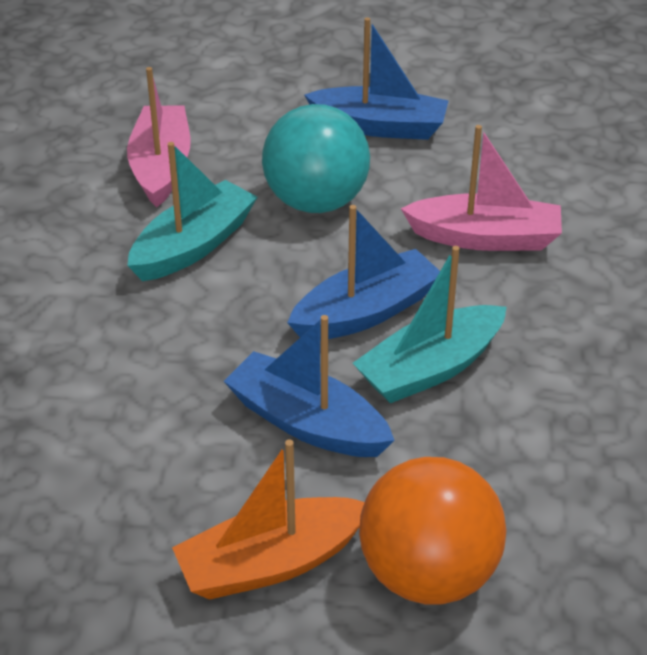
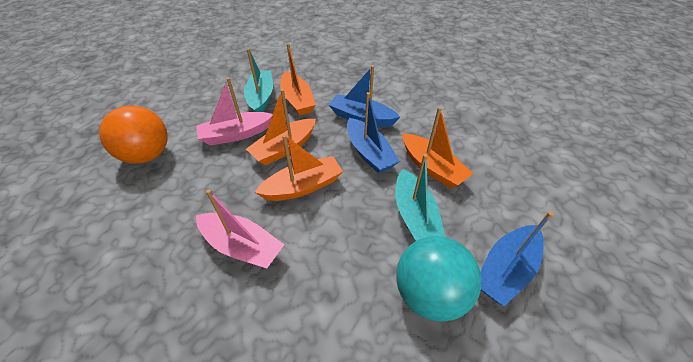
orange boat: [172,439,365,600] = 1 -> [246,89,316,165] [254,134,343,201] [280,43,316,116] [403,107,474,188] = 4

